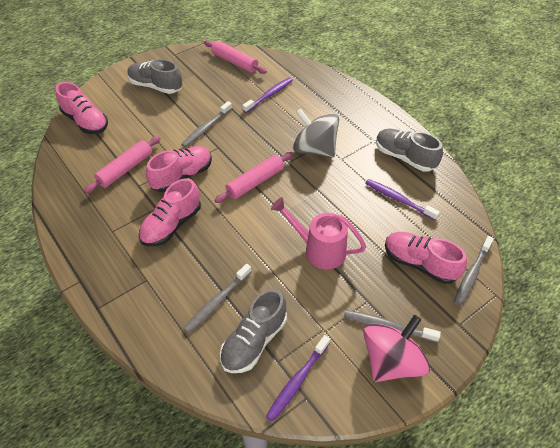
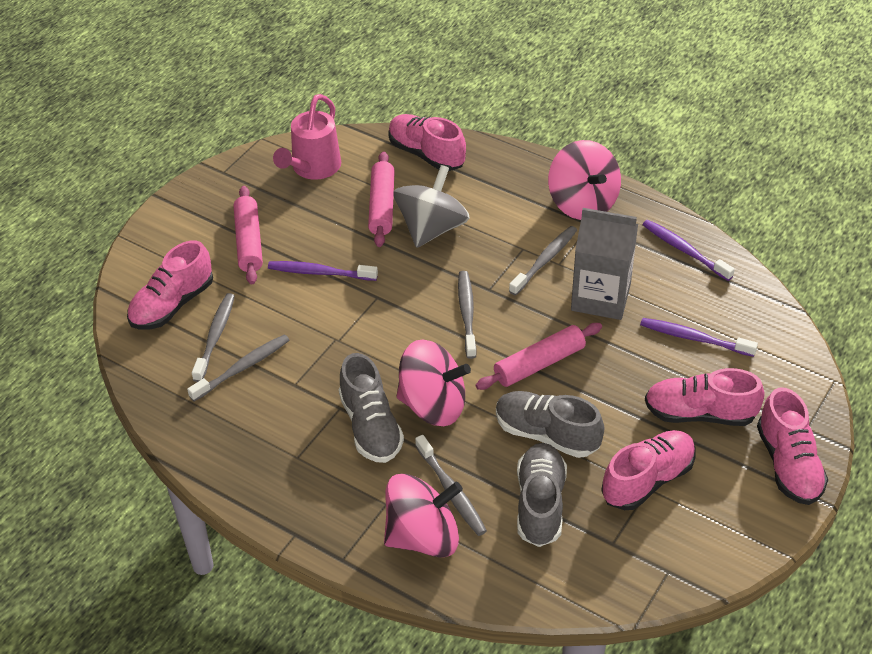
grey carton: none = 0 -> [571,208,638,320] = 1
grey toothbrush: [181,101,232,147] [183,264,252,333] [344,310,441,342] [454,236,494,306] = 4 -> [187,334,289,401] [192,293,235,382] [415,435,487,536] [458,271,477,359] [509,226,577,296] = 5
pink shoe: [55,82,108,134] [139,178,201,246] [146,146,212,192] [385,232,467,284] = 4 -> [127,240,213,329] [388,114,466,171] [601,430,696,510] [645,368,764,426] [757,388,828,505] = 5
pink spinning top: [363,315,430,382] = 1 -> [384,474,463,558] [396,339,471,426] [548,140,621,220] = 3

